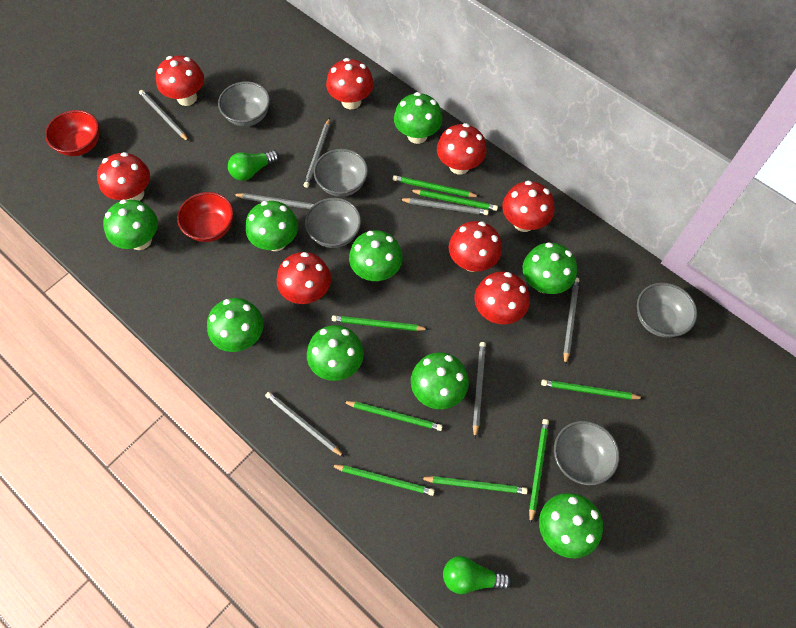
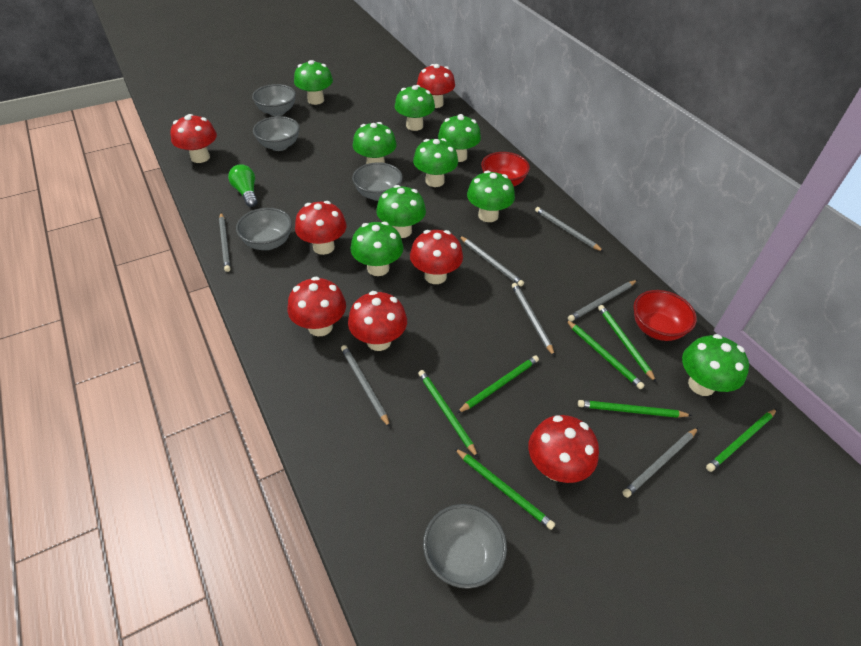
green light bulb: [228,150,279,181] [443,556,512,594] = 2 -> [228,164,257,207] = 1
green pencil: [331,465,435,496] [332,315,429,331] [342,401,443,431] [393,175,480,197] [410,190,498,211] [420,476,528,494] [529,419,549,524] [541,380,644,400] = 8 -> [418,370,478,458] [454,448,555,530] [457,355,539,413] [566,320,645,389] [578,400,692,418] [598,305,657,383] [706,409,777,472] = 7
red mushroom: [97,152,150,201] [156,56,204,106] [277,252,331,304] [326,58,374,109] [437,123,487,175] [449,221,502,272] [475,271,530,324] [502,181,554,232] = 8 -> [170,114,217,163] [287,277,346,336] [295,201,347,255] [348,291,407,351] [410,230,463,284] [417,64,455,108] [528,415,599,483] = 7

